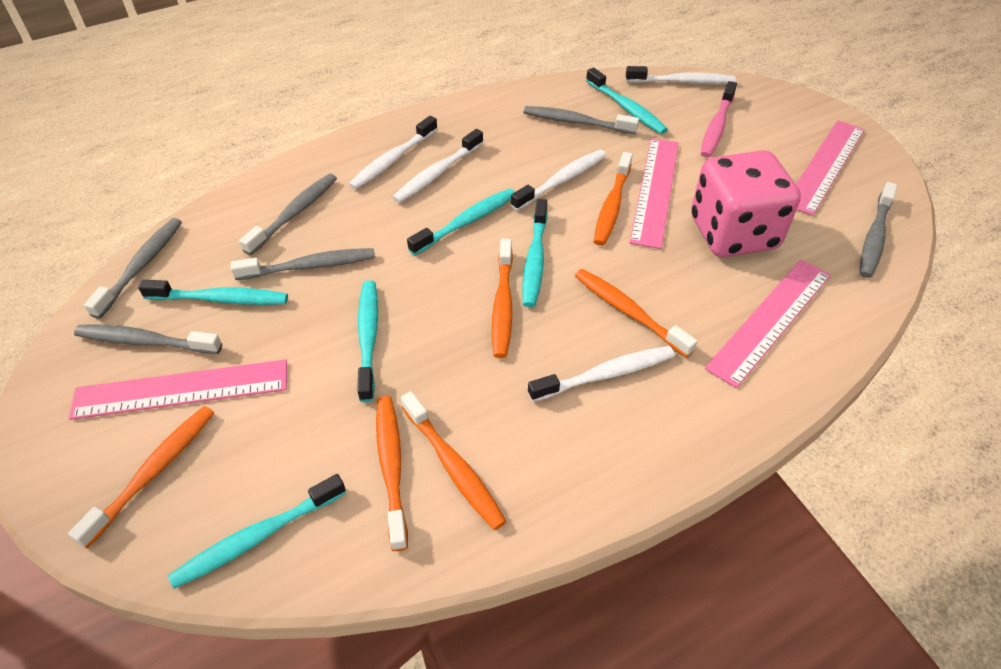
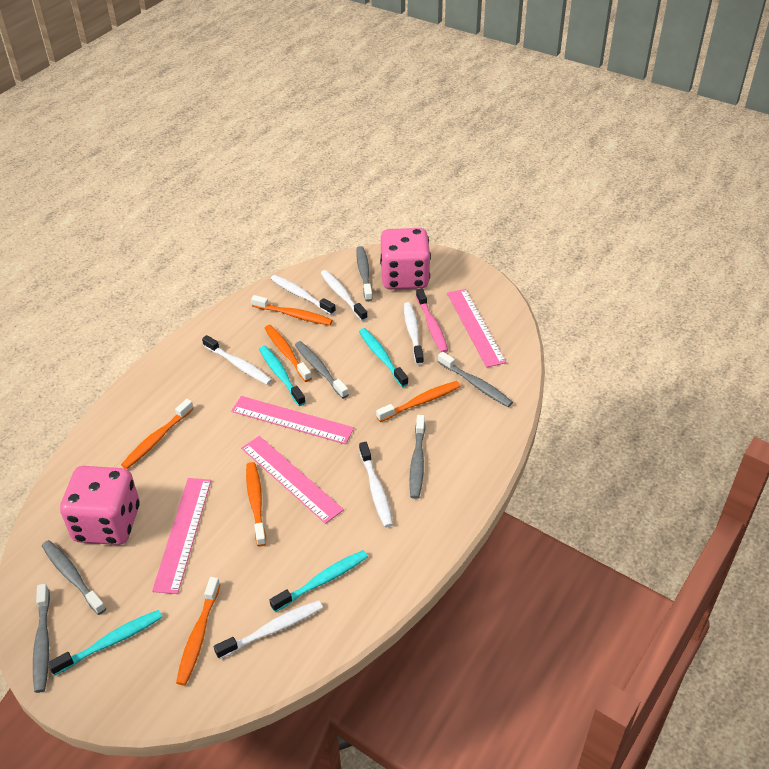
pink dice: [691,150,801,257] = 1 -> [60,466,140,545] [380,228,431,290] = 2
turquoise toothbrush: [138,280,288,305] [168,474,346,589] [357,280,378,402] [407,188,515,255] [522,199,548,307] [586,68,668,134] = 6 -> [48,610,162,676] [259,346,306,406] [269,550,368,612] [359,328,408,387] = 4
white toothbrush: [348,116,438,190] [392,129,484,203] [511,150,607,211] [528,346,675,402] [626,66,736,84] = 5 -> [202,335,272,385] [214,600,323,659] [271,275,336,315] [321,270,368,321] [359,442,393,527] [404,302,424,365] = 6

